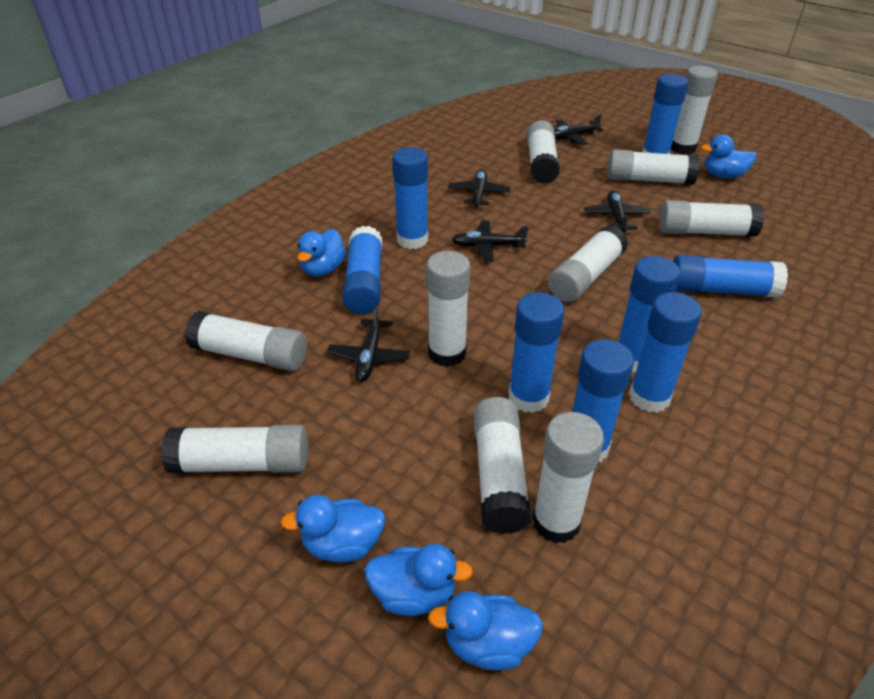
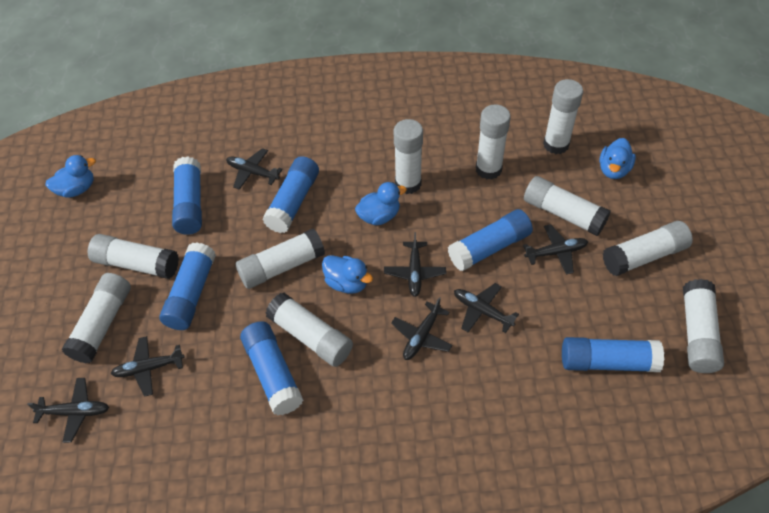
black plane: [327,305,411,382] [448,169,511,207] [452,221,529,261] [554,114,604,145] [584,190,651,232] = 5 -> [27,378,109,443] [111,336,185,397] [226,148,283,190] [384,232,446,297] [391,297,453,360] [454,283,519,333] [523,224,588,275] = 7
blue duck: [280,495,385,562] [297,229,346,277] [364,544,473,616] [428,591,543,670] [701,134,756,178] = 5 -> [45,155,96,198] [322,255,373,294] [355,182,407,225] [600,138,636,179] = 4
blue glue stick: [342,226,382,314] [392,147,428,249] [509,292,564,413] [572,339,634,462] [618,256,680,372] [629,292,702,413] [642,74,688,154] [673,255,788,297] = 8 -> [159,242,216,330] [172,156,202,235] [240,321,303,416] [262,156,319,233] [448,209,533,271] [562,337,664,372] = 6

